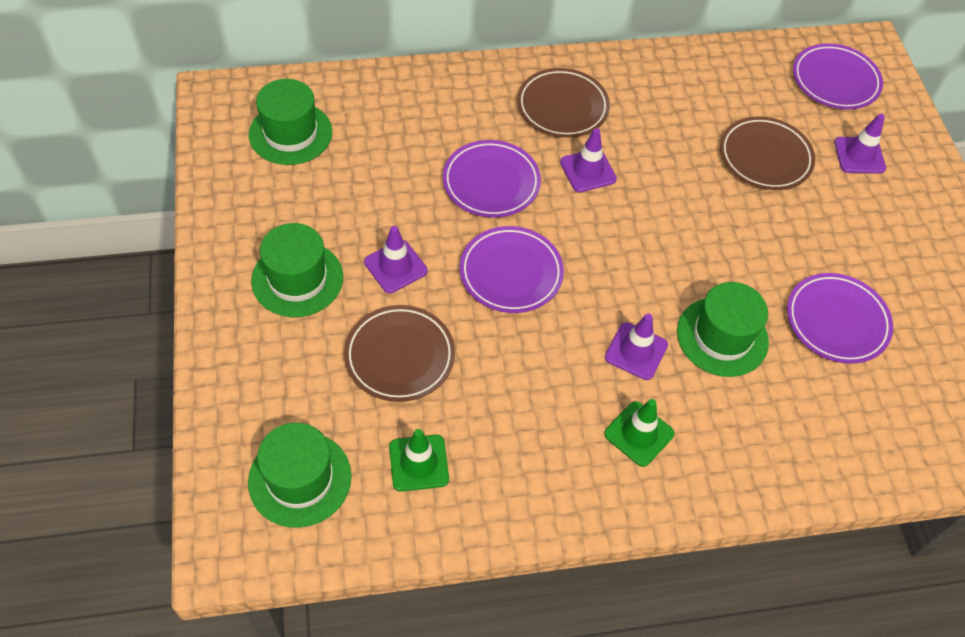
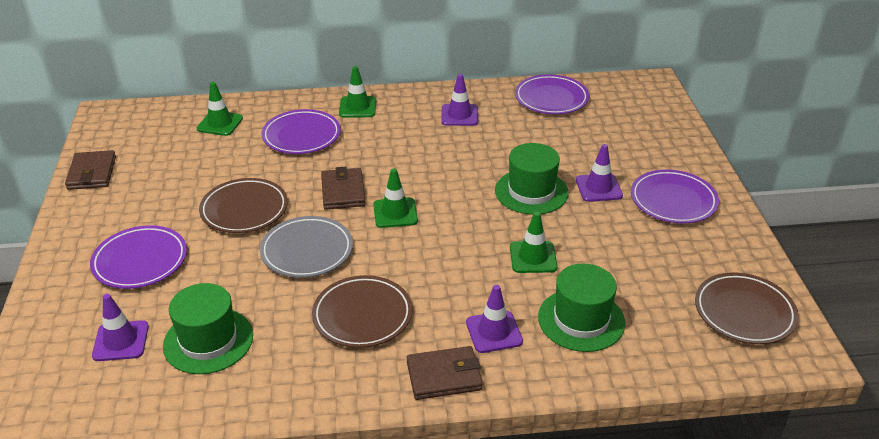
brown wallet: none = 0 -> [65,150,116,190] [321,167,366,210] [407,346,483,400] = 3
green hat: [248,423,352,528] [249,79,332,165] [251,223,343,317] [677,282,769,377] = 4 -> [163,283,253,374] [495,143,569,215] [538,264,625,352] = 3
green traffic cone: [389,429,449,492] [604,399,675,467] = 2 -> [197,82,243,136] [339,66,376,117] [373,168,418,228] [510,212,557,273] = 4
grey plate: none = 0 -> [260,216,353,278] = 1

